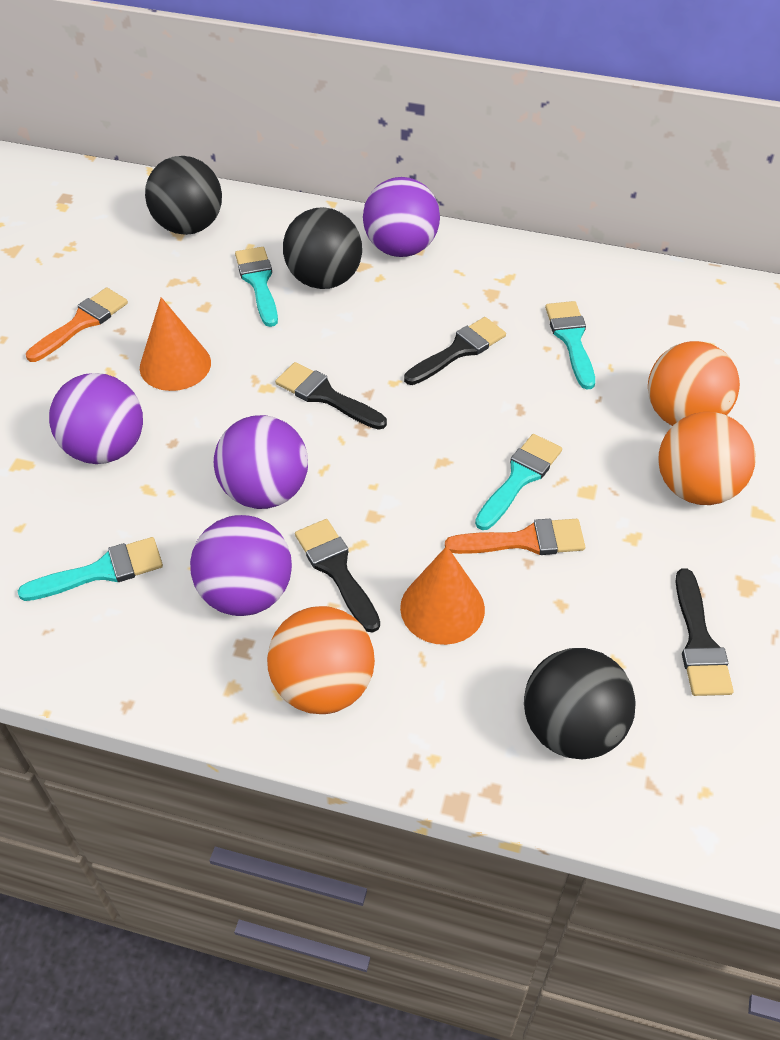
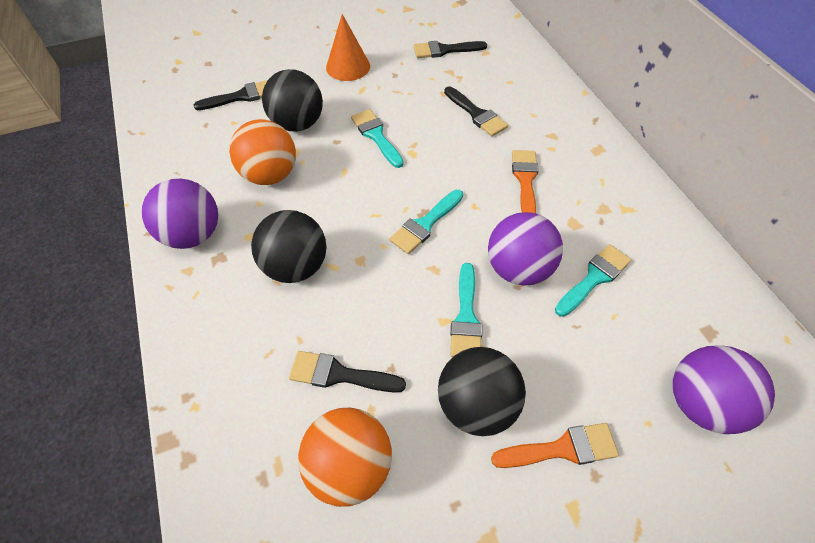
orange ball: [267,606,375,714] [648,341,740,426] [659,412,756,505] = 3 -> [229,119,296,185] [298,408,392,507] = 2
orange cone: [140,297,211,391] [400,546,485,645] = 2 -> [326,14,370,81] = 1
purple ball: [49,373,143,464] [190,515,292,616] [214,415,308,509] [363,177,440,257] = 4 -> [142,179,218,249] [488,212,563,286] [673,345,775,434] = 3

